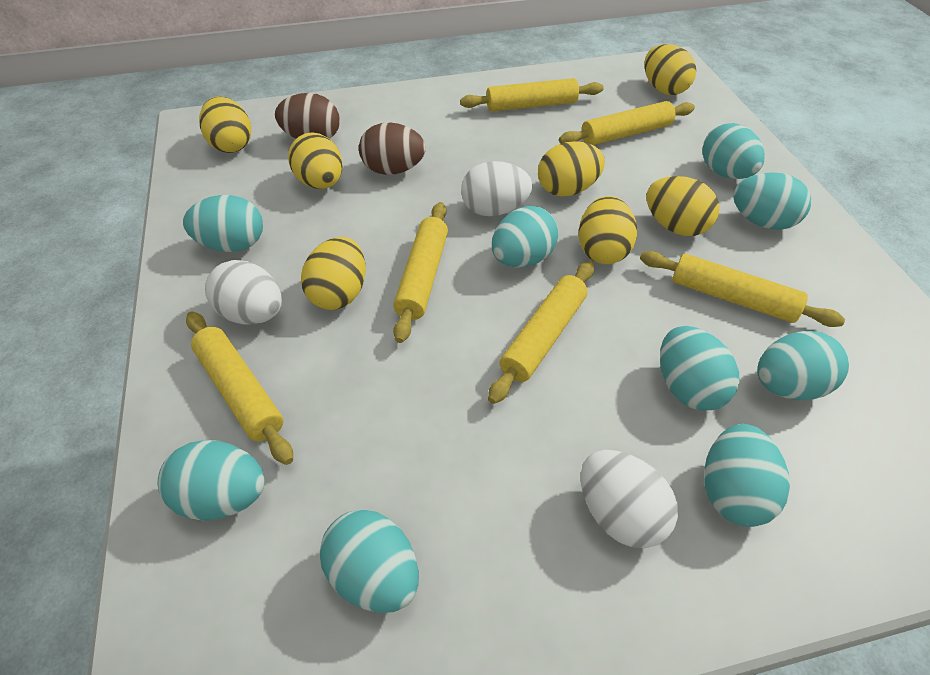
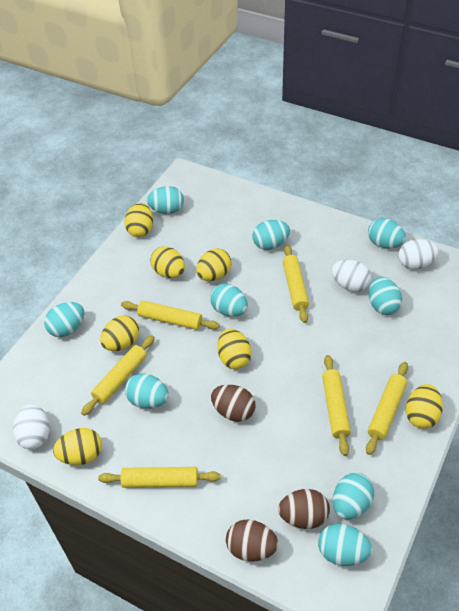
brown egg: [275,93,340,139] [359,122,426,175] = 2 -> [211,385,255,422] [226,520,278,562] [278,489,330,529] = 3

